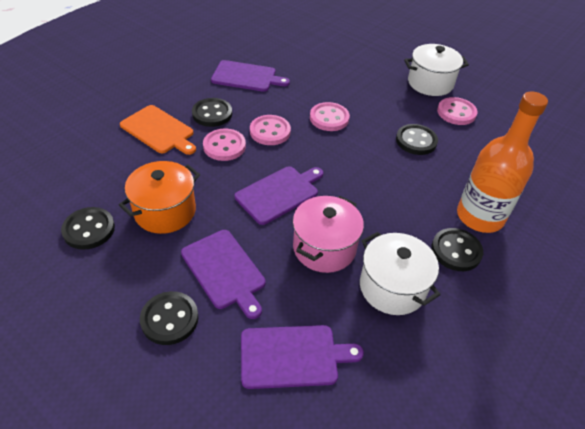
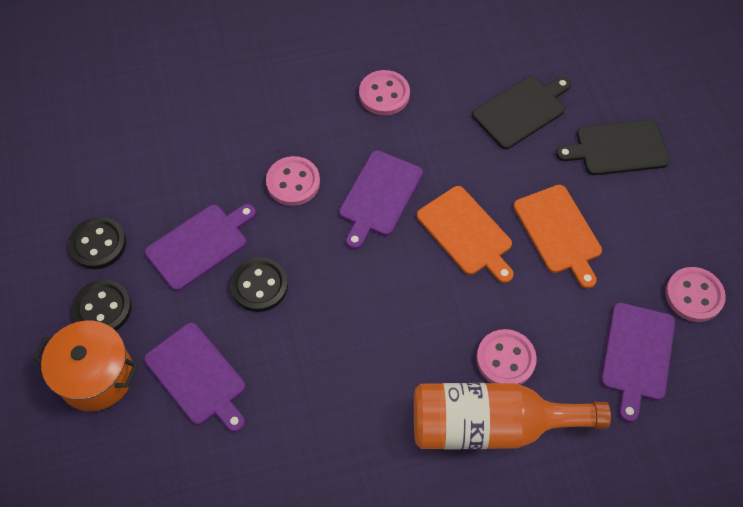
black button: [61,207,115,250] [140,291,198,345] [192,98,232,127] [396,124,438,155] [431,228,483,271] = 5 -> [68,217,126,269] [72,280,132,331] [230,257,288,312] = 3
black cutting board: none = 0 -> [472,76,571,149] [556,120,670,175] = 2
orange cutting board: [120,105,196,155] = 1 -> [417,186,514,283] [513,185,602,289] = 2
pink pot: [293,196,364,273] = 1 -> none = 0
white pot: [360,232,441,315] [404,44,469,96] = 2 -> none = 0

